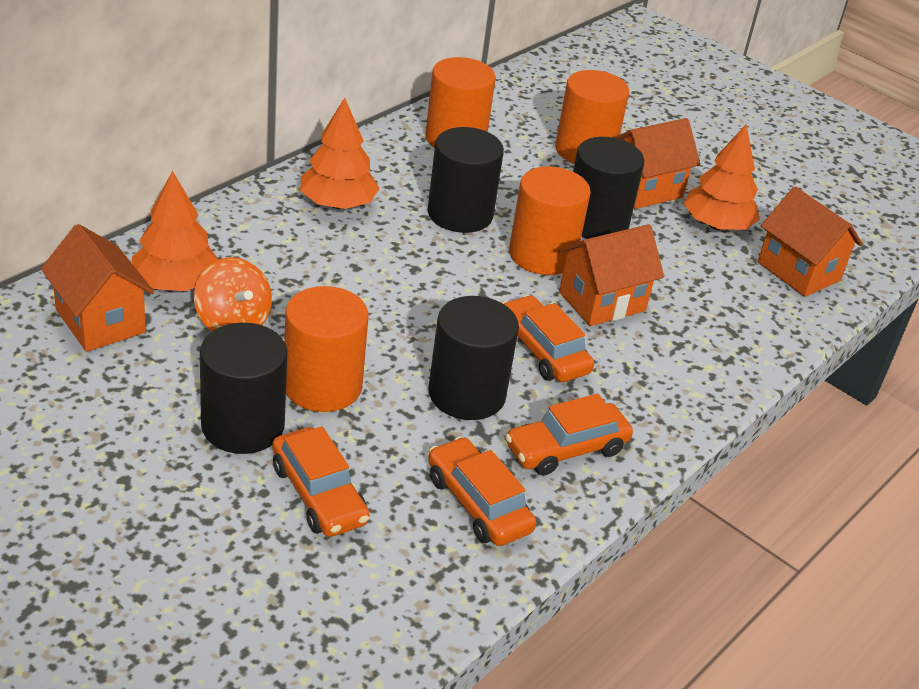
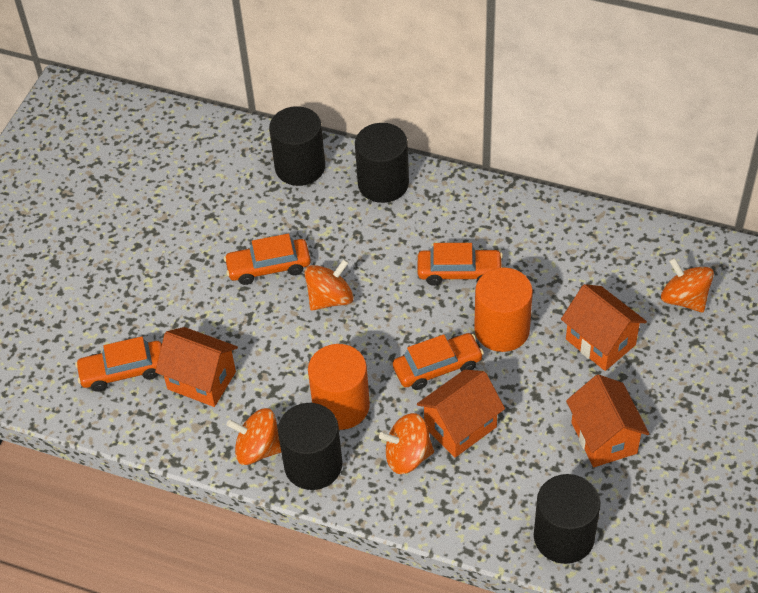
orange cylinder: [284,286,369,412] [425,57,496,148] [509,166,591,275] [555,70,629,164] = 4 -> [308,344,370,430] [474,267,533,352] = 2
orange spinning top: [194,257,272,331] = 1 -> [227,408,281,465] [304,259,354,311] [379,413,434,474] [661,257,714,313] = 4
orange tree: [132,171,219,291] [300,98,380,209] [683,125,760,230] = 3 -> none = 0

